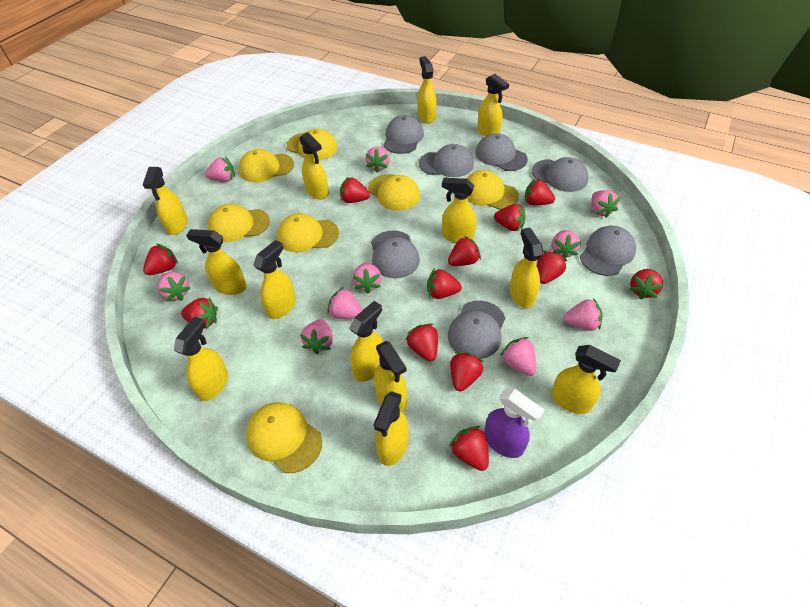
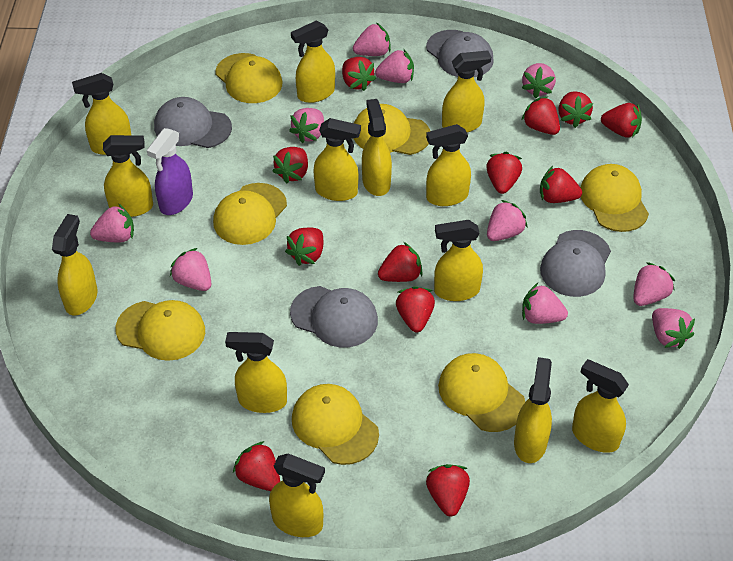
grey cap: [371,231,420,278] [383,115,424,154] [419,144,474,177] [448,301,505,359] [475,133,528,171] [532,157,588,192] [580,226,636,276] = 7 -> [154,97,232,148] [290,286,378,348] [426,30,494,77] [540,230,611,297] = 4

